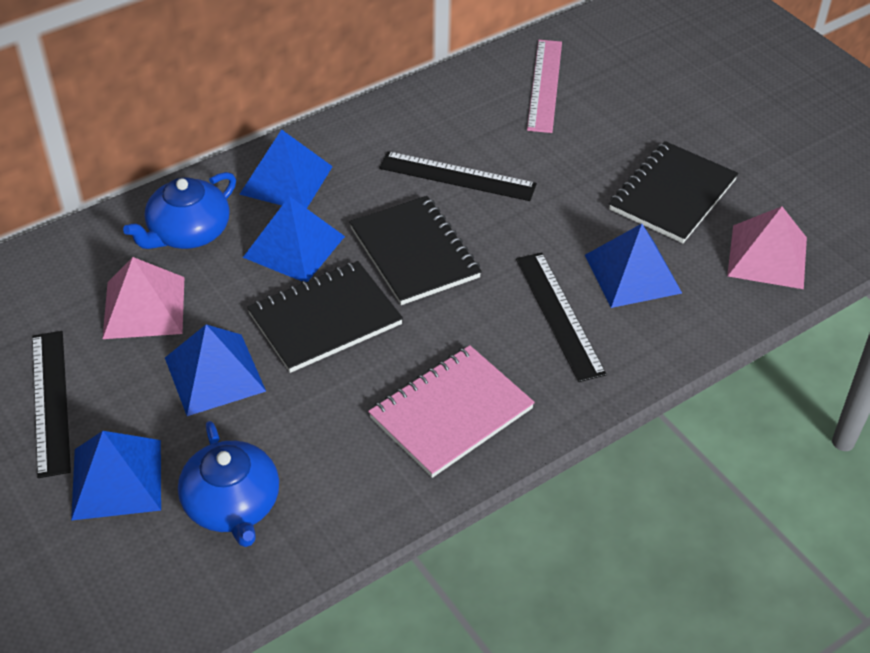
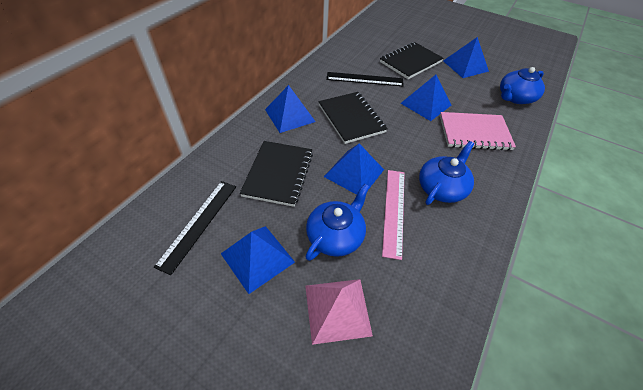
black ruler: [32,331,71,478] [379,151,537,201] [516,252,607,382] = 3 -> [154,181,236,275] [326,72,404,86] = 2
blue teapot: [123,172,236,249] [178,421,279,547] = 2 -> [306,184,369,261] [419,141,474,205] [500,67,545,104] = 3
pink pyramid: [103,257,184,339] [727,206,807,289] = 2 -> [305,279,373,345] = 1

